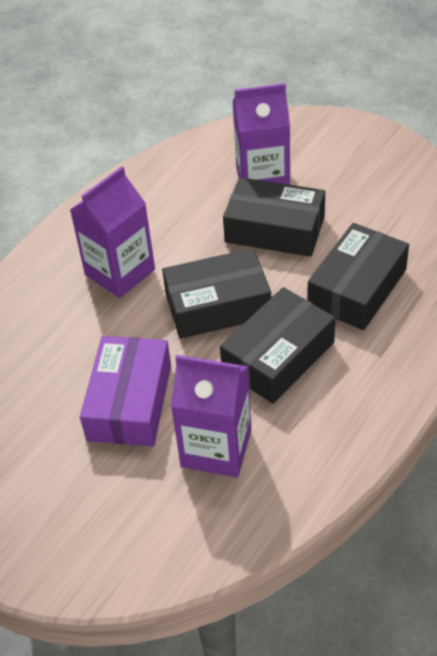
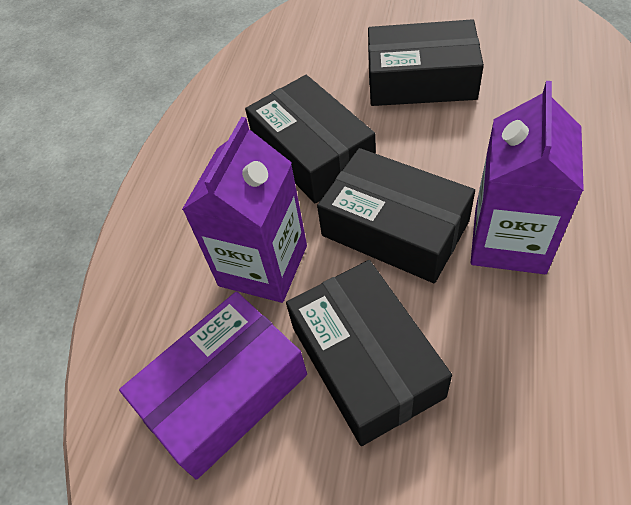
purple carton: [70,166,155,298] [171,355,251,478] [232,83,290,185] = 3 -> [182,117,307,303] [471,81,584,274] = 2

